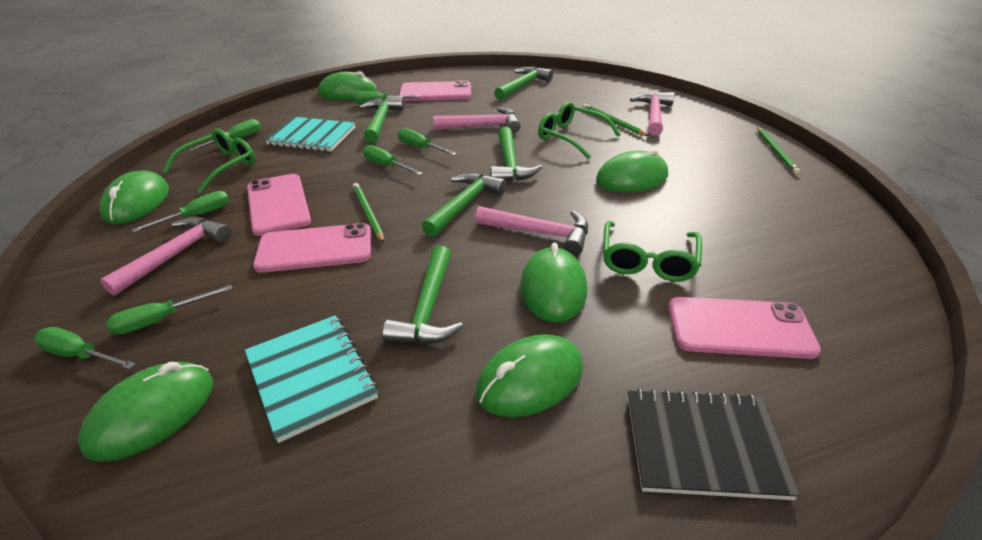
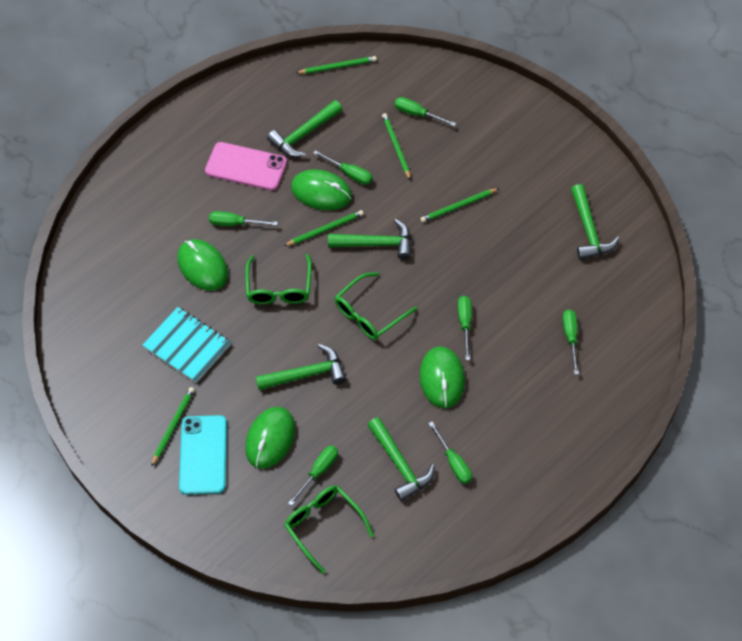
black notebook: [628,389,800,500] = 1 -> none = 0
green mouse: [78,362,213,462] [99,170,169,224] [318,71,376,100] [476,335,583,418] [520,242,587,323] [596,149,668,193] = 6 -> [177,239,228,291] [245,407,295,469] [291,169,352,210] [420,346,465,408] = 4
green pencil: [353,183,384,243] [583,104,649,136] [757,127,800,175] = 3 -> [151,387,195,467] [284,210,364,246] [296,56,377,74] [382,113,411,180] [420,188,499,222] = 5
pink hammer: [100,217,231,296] [433,107,520,133] [475,206,588,256] [630,91,675,136] = 4 -> none = 0
pink phone: [247,174,311,236] [253,223,371,273] [399,80,471,101] [668,297,821,359] = 4 -> [205,142,287,190] = 1
turquoise notebook: [245,315,378,443] [265,117,355,152] = 2 -> [142,307,231,383] = 1
turquoise phone: none = 0 -> [179,415,227,495] = 1

